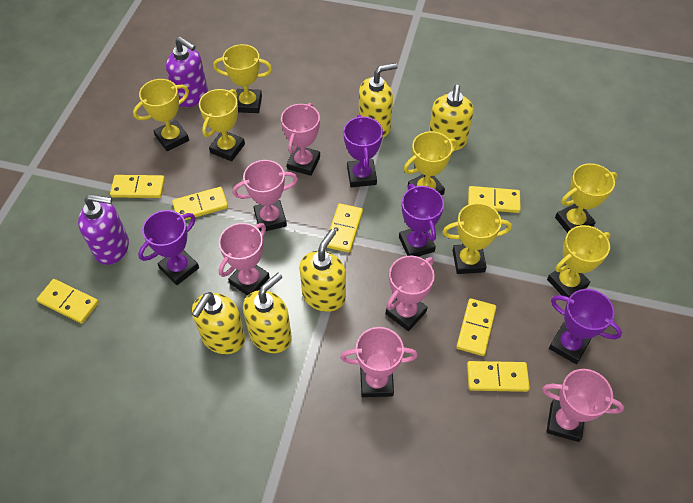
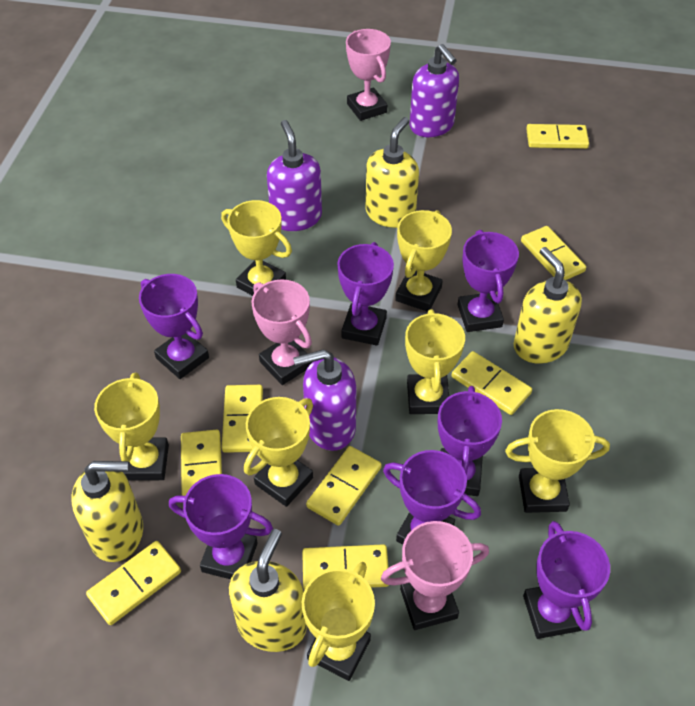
pink trophy: [219,223,270,296] [232,160,298,232] [281,103,320,176] [340,327,418,397] [386,256,435,331] [542,369,624,442] = 6 -> [251,279,312,385] [346,29,391,121] [381,521,489,630] = 3
purple soap dispenser: [78,194,129,265] [166,37,208,107] = 2 -> [267,120,322,231] [293,349,356,451] [410,44,459,137] = 3
purple trophy: [138,210,199,285] [343,115,383,187] [399,184,444,257] [549,289,622,364] = 4 -> [139,274,209,379] [169,474,273,579] [337,242,394,346] [383,450,481,545] [438,386,502,496] [458,230,519,332] [523,521,610,639] = 7
yellow domino: [37,279,99,324] [110,175,165,198] [172,187,228,220] [326,203,363,253] [456,298,496,356] [467,361,530,392] [468,186,521,213] = 7 -> [86,541,181,625] [181,429,222,496] [222,385,263,453] [302,544,389,590] [306,446,382,526] [451,351,532,415] [521,226,586,280] [526,124,589,149] = 8
yellow soap dispenser: [192,292,245,354] [243,273,292,353] [300,229,346,312] [359,63,398,138] [429,85,474,151] = 5 -> [71,461,143,562] [229,529,307,652] [365,117,419,228] [514,247,582,364] = 4

